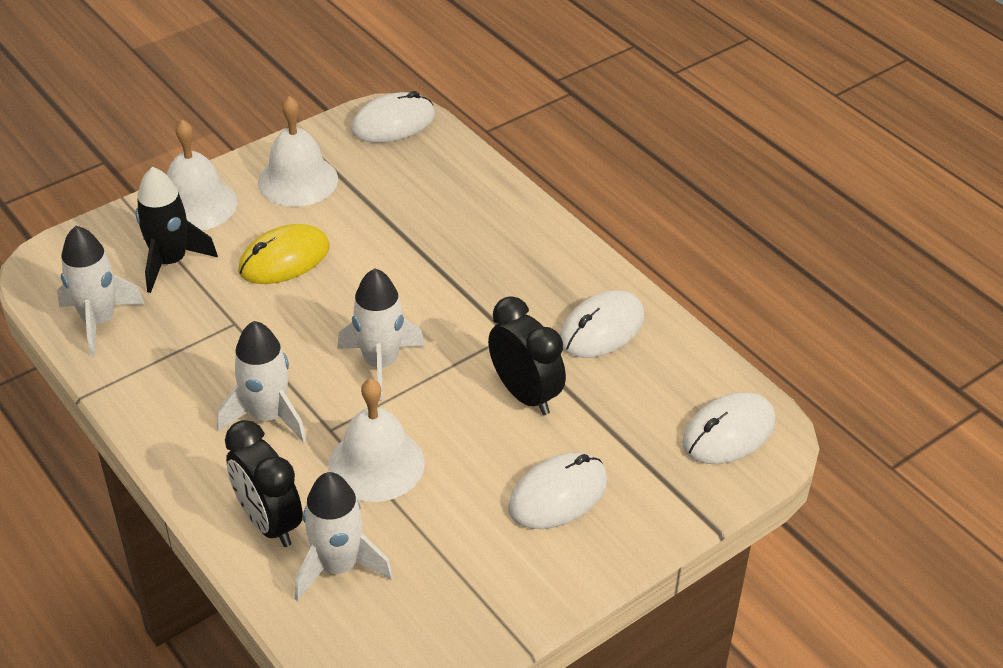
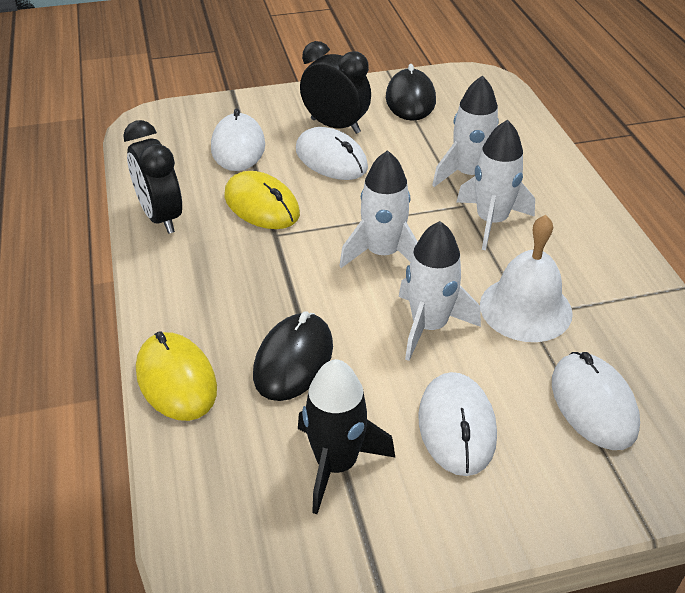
black mouse: none = 0 -> [253,311,333,401] [386,64,436,121] = 2
white bell: [167,120,237,231] [258,96,338,207] [329,378,425,502] = 3 -> [480,215,573,342] = 1
yellow mouse: [238,224,330,284] = 1 -> [136,331,217,421] [224,171,300,229] = 2

